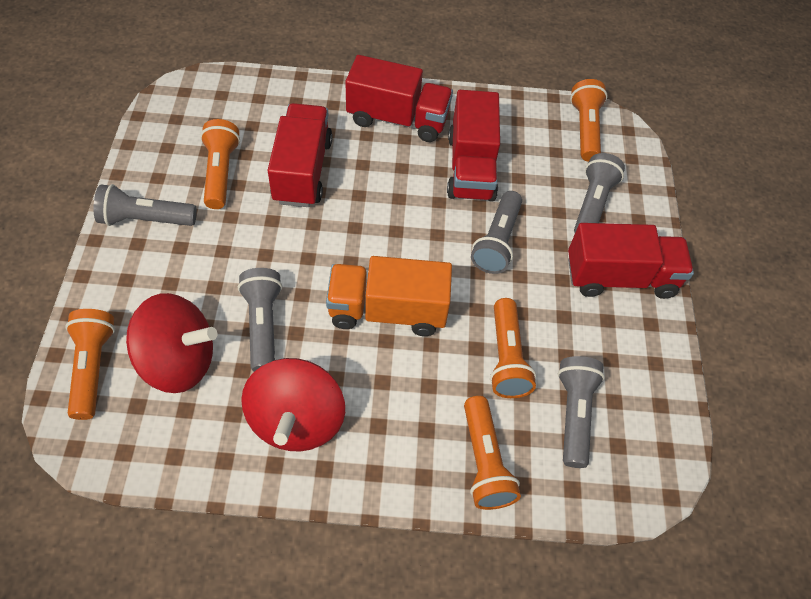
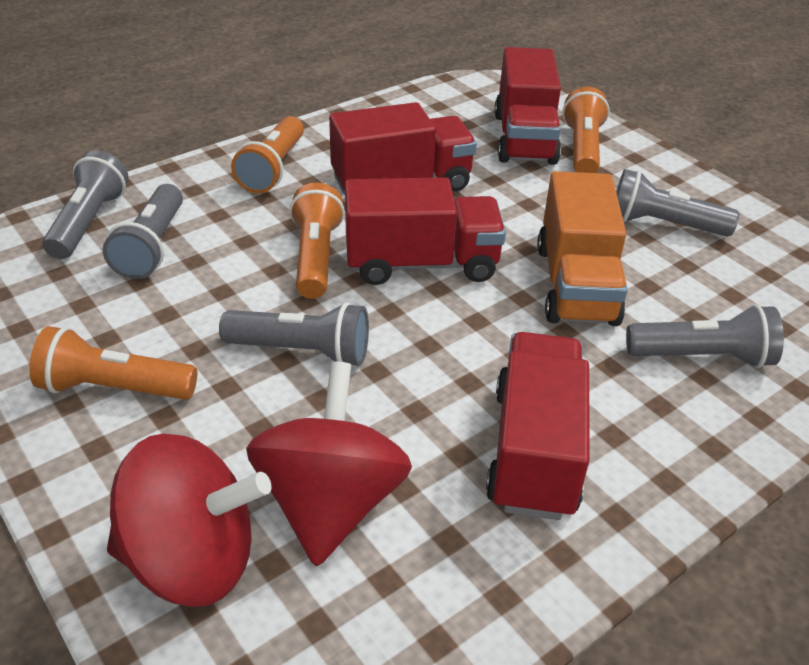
orange flashlight: [65,309,115,420] [200,119,240,209] [464,396,521,510] [490,298,536,398] [570,79,608,162] = 5 -> [30,326,197,400] [231,116,304,193] [289,183,345,299] [562,87,610,173] = 4

